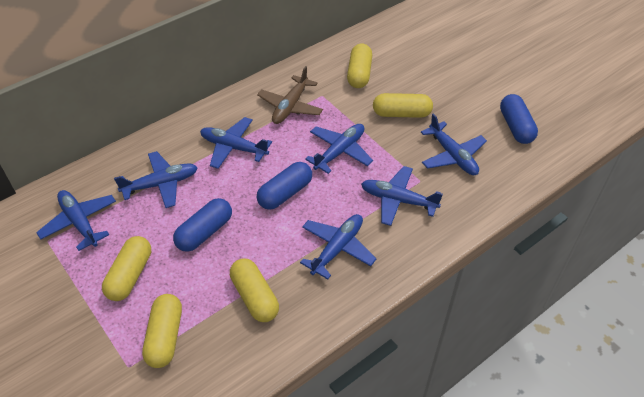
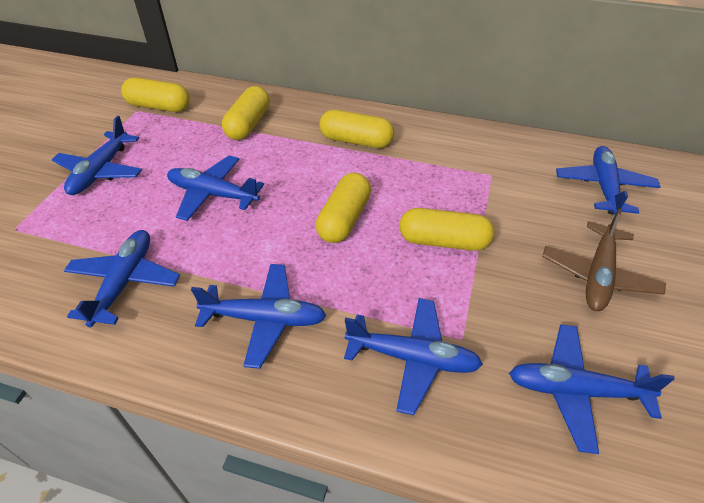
blue capsule: [173,198,232,252] [257,162,312,210] [500,94,538,144] = 3 -> none = 0

